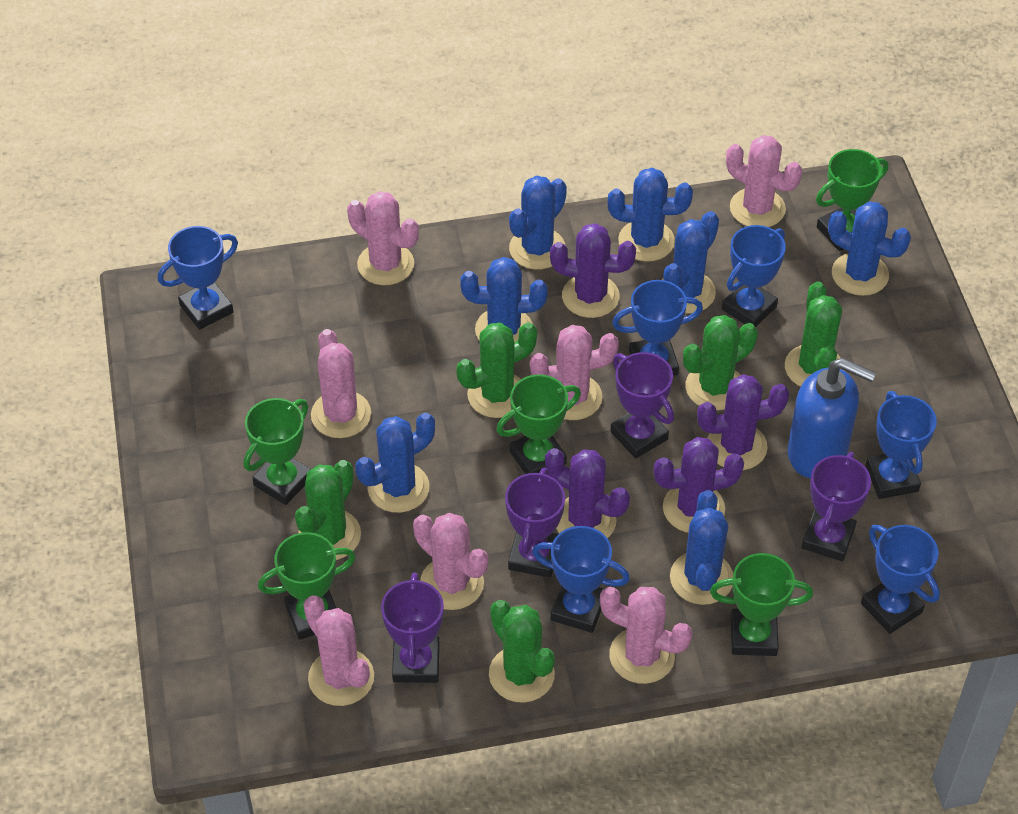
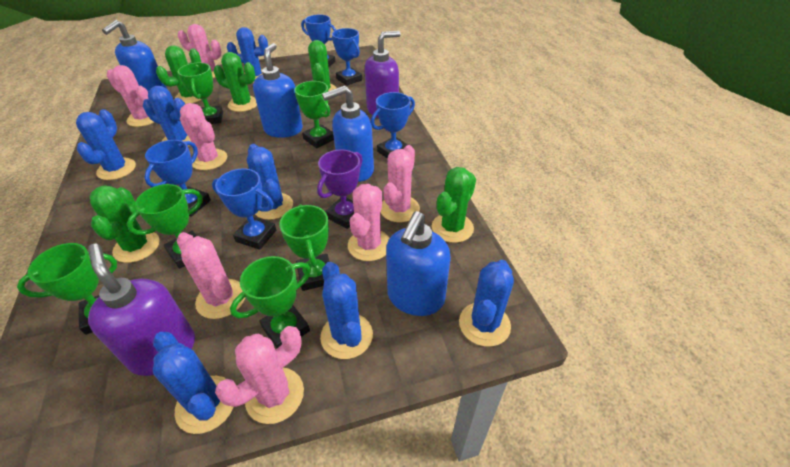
blue soap dispenser: [788,358,876,479] = 1 -> [102,20,167,92] [253,43,303,138] [322,86,374,182] [386,211,451,316] = 4
blue trophy: [158,226,238,330] [532,526,630,633] [612,280,703,376] [722,225,786,327] [861,525,940,634] [865,391,937,499] = 6 -> [144,140,211,217] [212,168,276,250] [301,15,336,67] [332,28,362,86] [371,92,415,159] = 5
green trophy: [244,398,311,505] [258,532,356,640] [496,374,581,474] [710,553,813,656] [816,149,888,251] = 5 -> [17,243,117,335] [127,184,203,269] [178,63,223,124] [230,256,311,348] [279,204,330,291] [294,81,334,148] = 6
purple cactus: [545,448,630,538] [550,223,636,318] [654,437,744,533] [697,374,789,470] = 4 -> none = 0
purple soap dispenser: none = 0 -> [88,243,195,376] [364,31,400,118] = 2
purple trophy: [381,572,444,683] [505,468,565,578] [611,352,674,459] [802,452,871,561] = 4 -> [317,150,363,229] = 1

